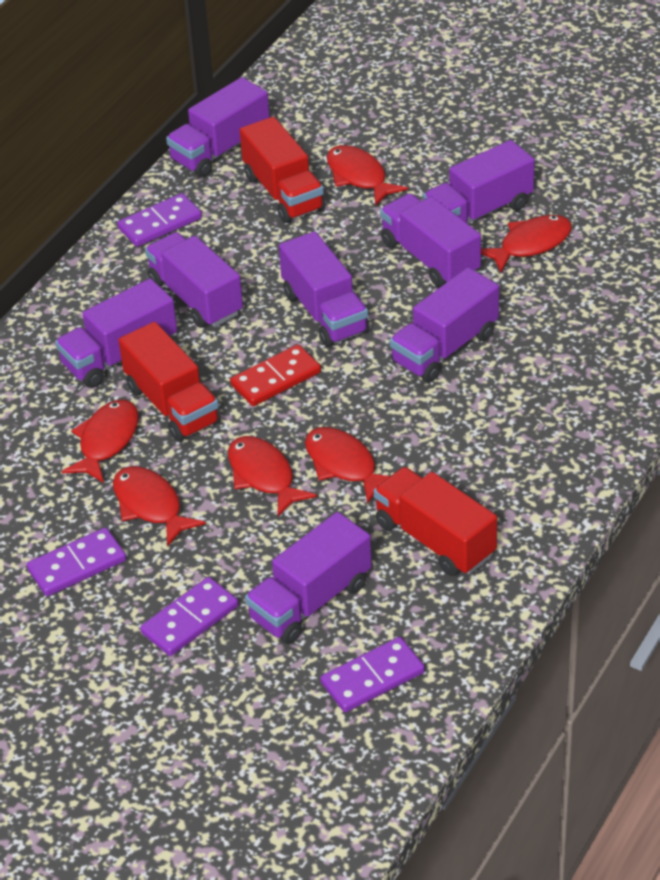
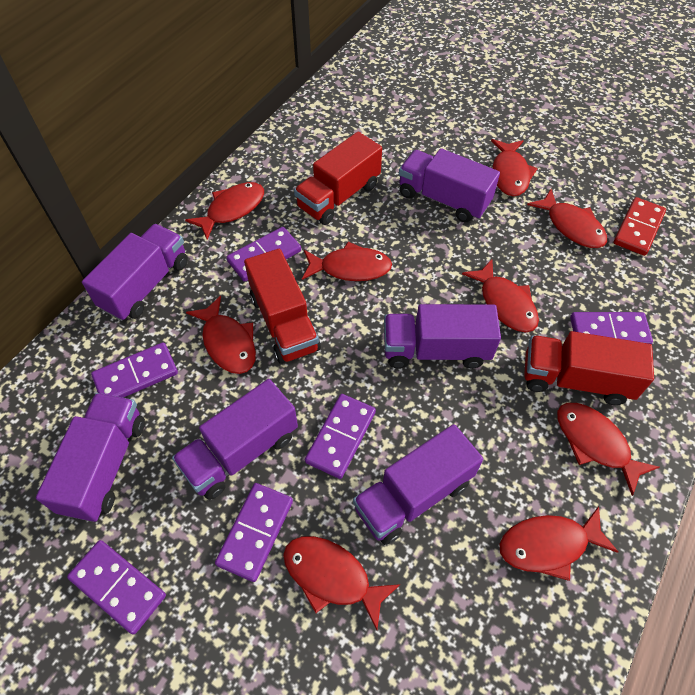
purple domino: [27,527,126,596] [117,193,202,247] [140,577,239,656] [321,637,425,712] = 4 -> [67,540,166,635] [91,342,178,398] [215,483,293,582] [226,227,301,282] [305,394,376,479] [570,312,653,344] = 6
purple truck: [55,278,177,388] [145,232,243,328] [166,77,270,177] [245,512,372,644] [279,231,370,347] [380,193,481,287] [390,268,499,382] [423,140,535,224] = 8 -> [36,393,145,522] [82,224,188,321] [172,379,298,500] [353,424,483,545] [384,304,501,369] [399,148,500,222] = 6
red fish: [62,400,139,483] [113,466,206,547] [228,436,317,517] [305,427,390,504] [327,145,408,206] [481,215,572,273] = 6 -> [185,182,264,240] [186,295,256,374] [283,536,400,630] [302,242,392,281] [462,259,539,332] [491,139,538,196] [499,506,618,581] [527,189,607,248] [557,403,659,496] = 9

